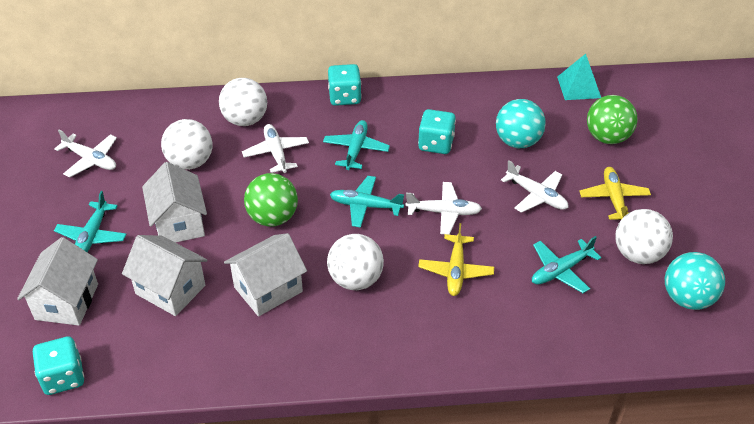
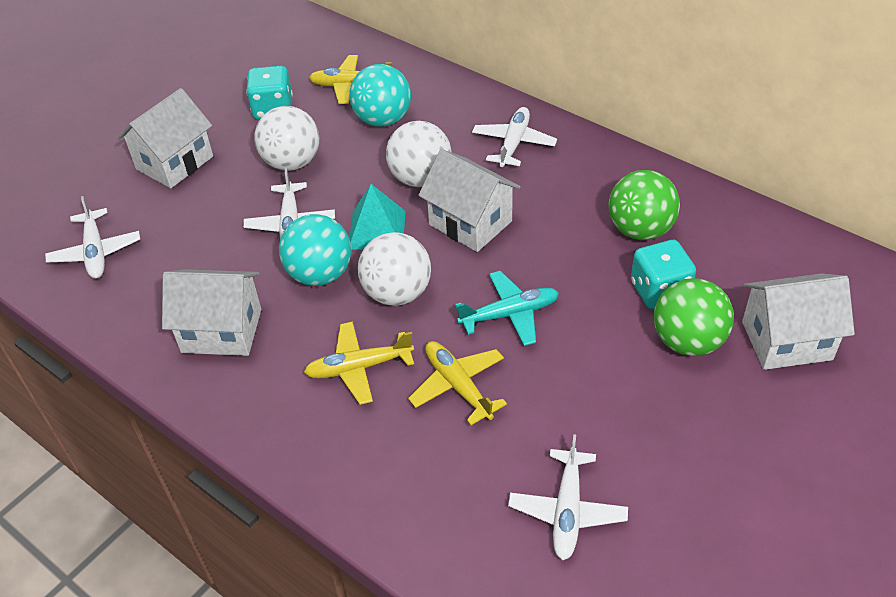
turquoise dice: [33,336,84,395] [328,64,362,106] [418,109,456,154] = 3 -> [246,66,293,120] [631,240,696,309] = 2
turquoise plane: [54,191,126,252] [323,120,390,170] [330,176,404,228] [532,236,601,293] = 4 -> [455,271,559,346] = 1
white ball: [161,119,213,170] [219,78,267,126] [327,234,384,290] [615,209,673,264] = 4 -> [254,106,319,171] [358,232,431,306] [386,121,452,187] = 3
yellow plane: [418,223,494,296] [579,167,651,220] = 2 -> [304,321,414,405] [309,55,392,104] [408,341,507,425] = 3

